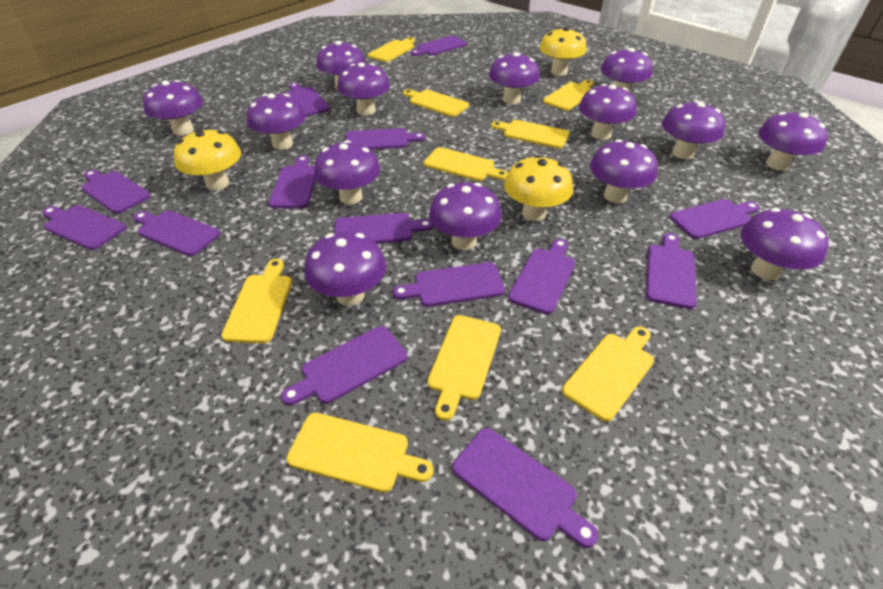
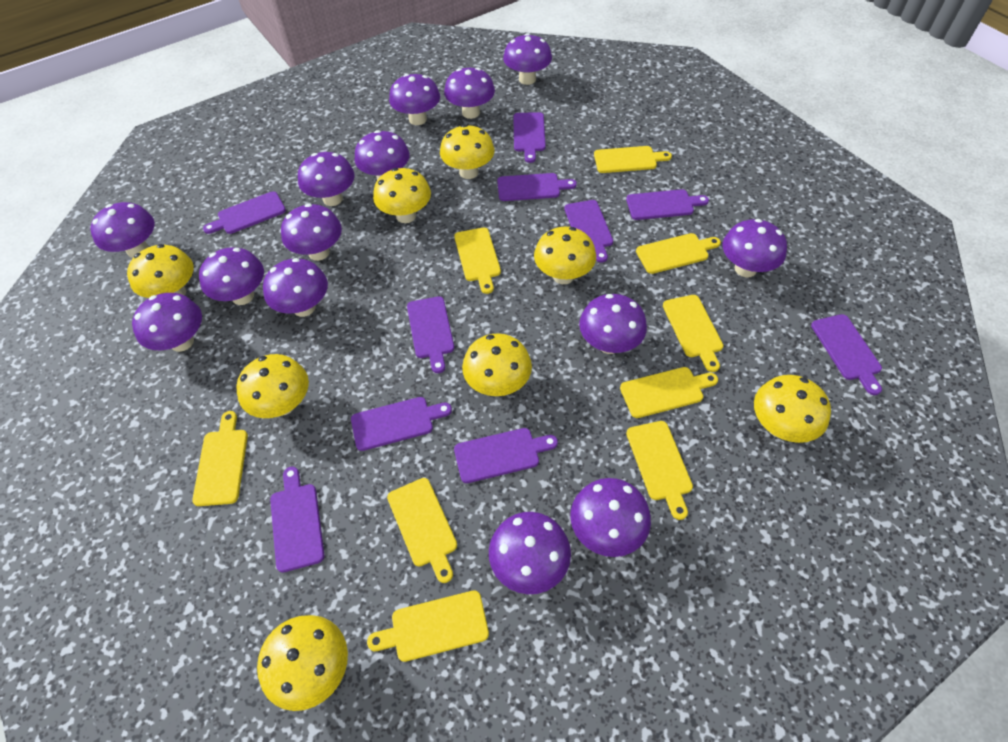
purple cutting board: [42,205,126,250] [81,170,151,214] [133,210,221,256] [269,155,316,208] [281,326,407,405] [285,83,330,116] [334,213,433,244] [345,128,425,150] [393,262,505,307] [411,36,467,56] [452,428,598,548] [508,239,575,314] [646,233,697,309] [670,199,760,239] = 14 -> [203,191,286,234] [270,467,324,573] [351,397,452,451] [407,296,454,373] [454,428,558,483] [497,173,577,201] [513,112,546,163] [564,200,613,263] [626,189,709,220] [811,314,882,395] = 10
yellow mushroom: [174,129,241,190] [504,155,573,221] [539,27,587,76] = 3 -> [127,244,194,298] [237,354,309,418] [257,615,348,711] [373,168,431,223] [440,124,494,179] [462,333,532,396] [534,227,596,284] [754,375,831,443] = 8

